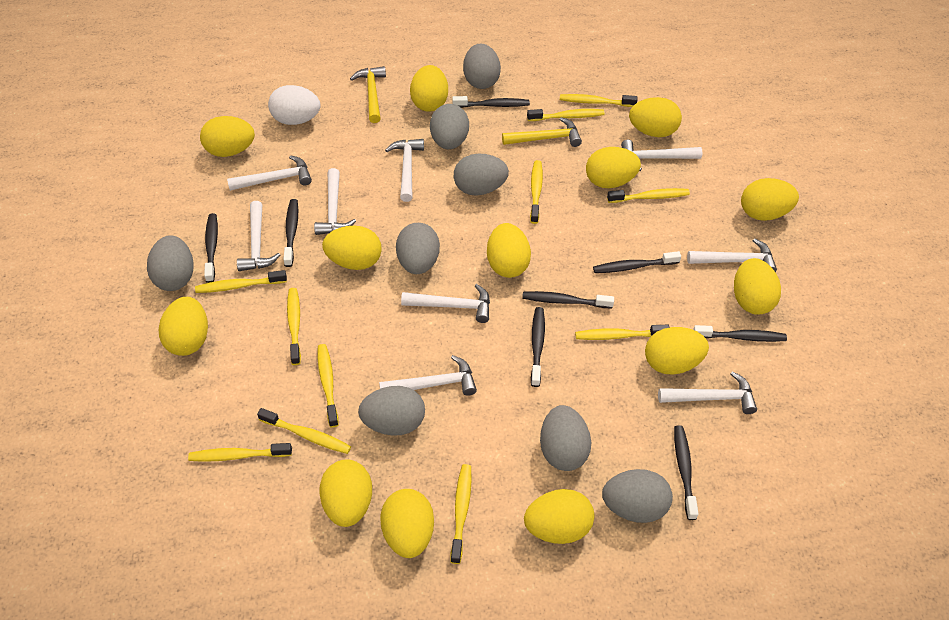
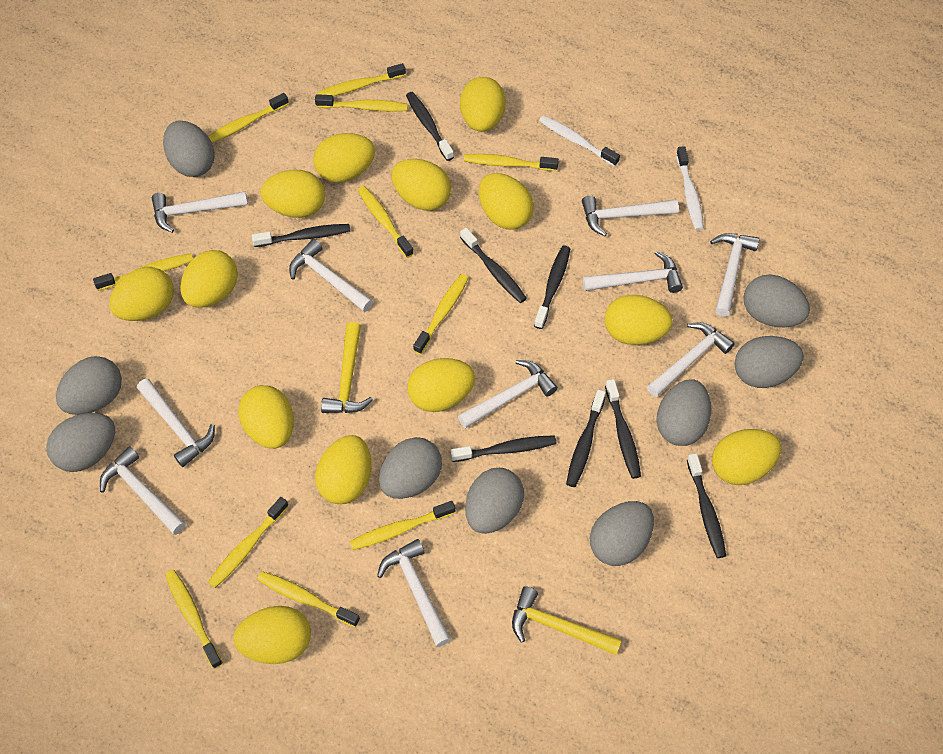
grey egg: [147,235,194,291] [358,386,425,436] [396,223,440,274] [430,104,469,149] [454,153,509,196] [463,44,501,89] [540,405,591,471] [602,469,673,523] = 8 -> [46,413,115,472] [56,356,122,415] [163,121,215,177] [379,437,442,499] [465,468,524,534] [590,501,654,566] [656,379,712,446] [735,336,804,388] [744,274,810,327] = 9
white egg: [268,85,321,125] = 1 -> none = 0
white hammer: [227,155,312,191] [237,201,280,271] [314,168,356,235] [379,355,477,396] [385,139,424,202] [401,284,490,323] [621,140,702,171] [658,371,757,414] [687,238,777,272] = 9 -> [100,446,186,535] [137,378,215,467] [152,191,248,233] [289,239,373,312] [377,539,451,647] [458,360,558,429] [582,196,679,236] [583,251,683,293] [647,322,735,397] [710,233,760,317] = 10
white toothbrush: none = 0 -> [539,115,620,167] [676,146,704,231] = 2

